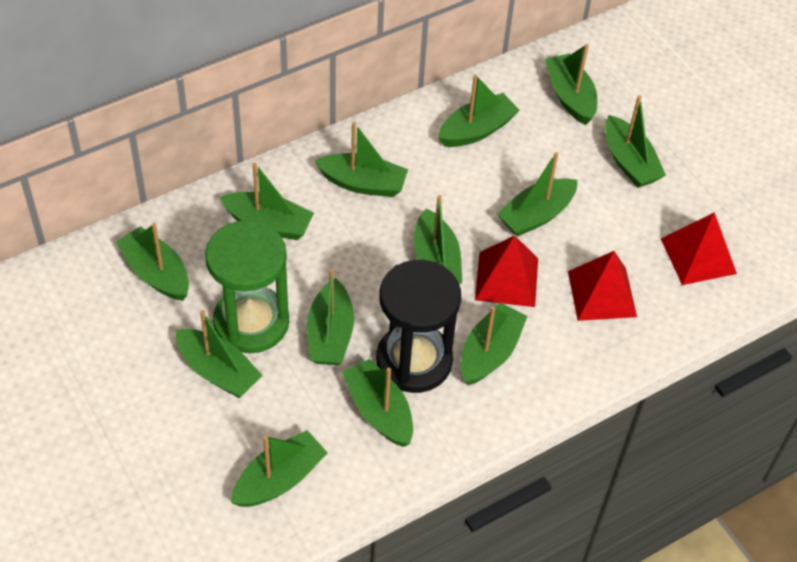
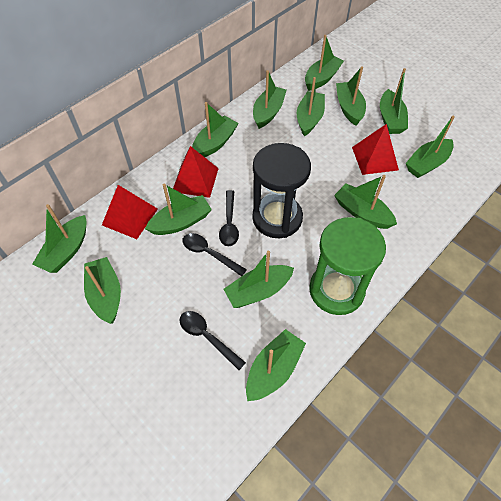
black spoon: none = 0 -> [180,311,246,370] [182,233,247,276] [219,190,239,246] = 3

